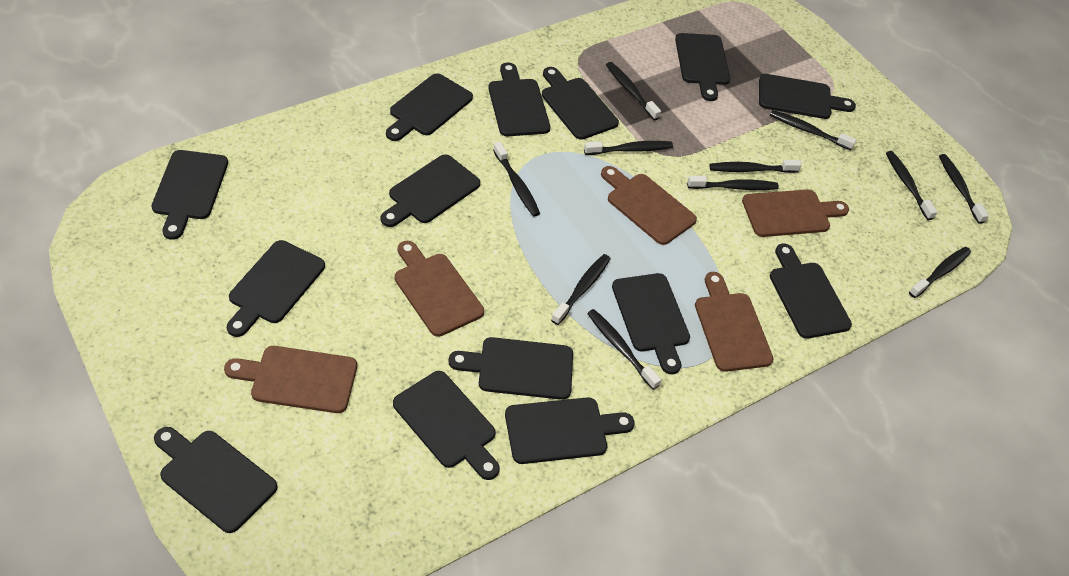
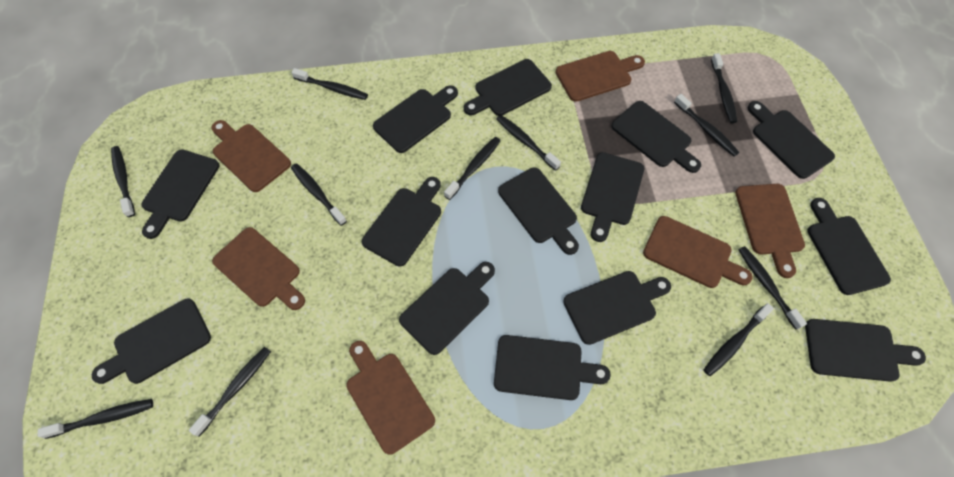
brown cutting board: [224,346,357,413] [395,241,484,337] [601,166,697,245] [695,272,773,372] [742,190,849,237] = 5 -> [211,120,291,192] [212,227,305,310] [346,341,435,455] [556,51,645,102] [643,216,753,288] [735,184,805,278] = 6

